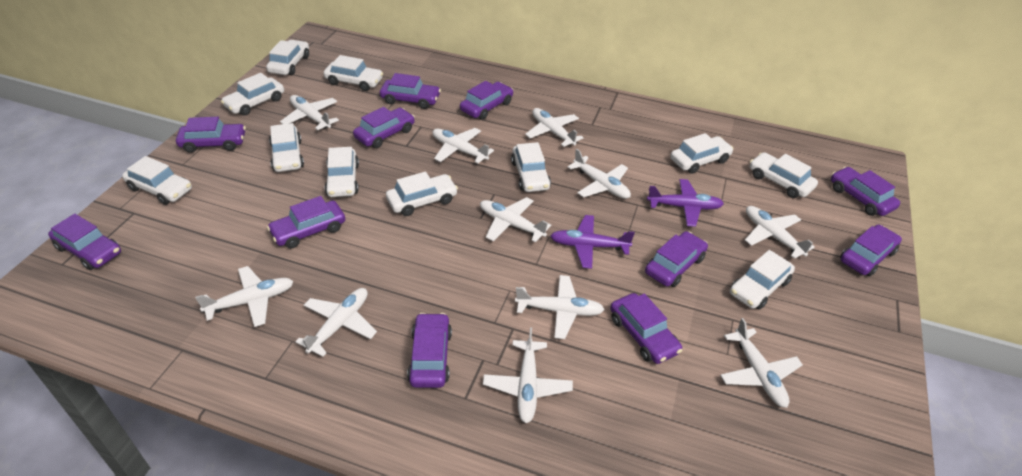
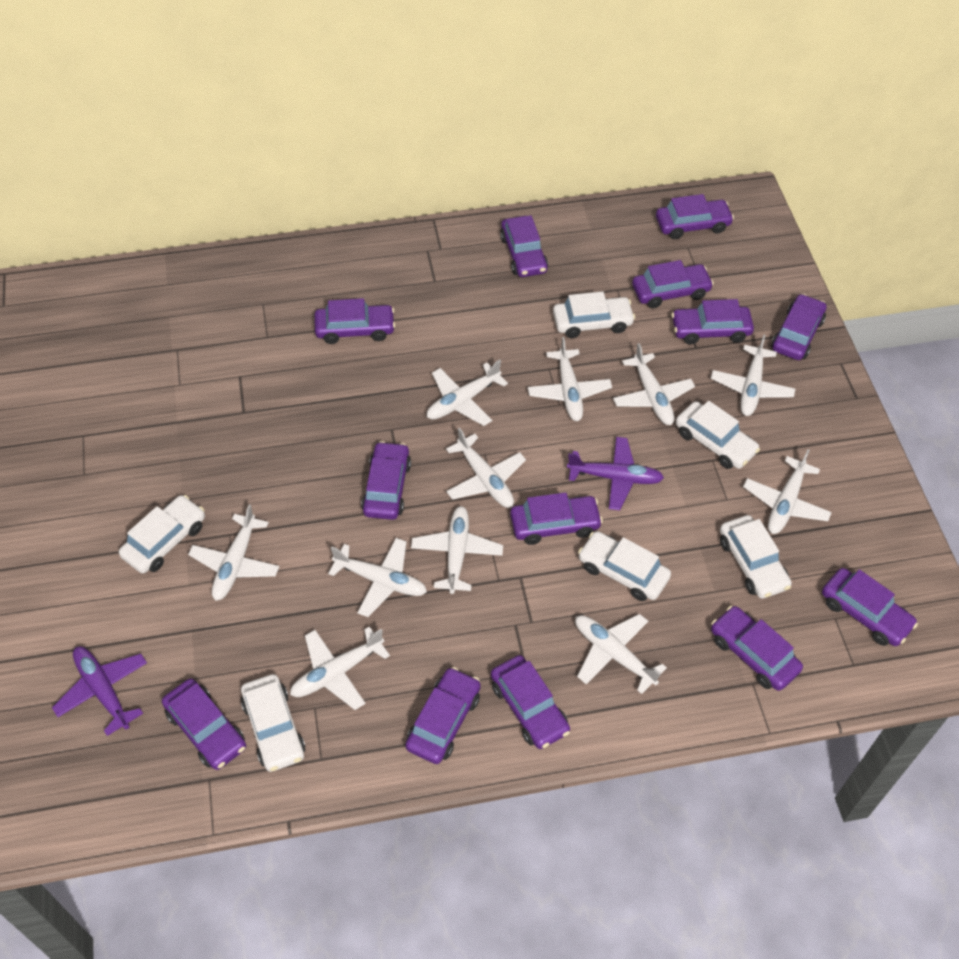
purple car: [48,214,121,270] [176,117,246,153] [267,196,345,249] [353,107,415,148] [380,73,441,109] [407,313,452,388] [460,81,513,120] [610,293,682,364] [645,231,708,287] [831,167,900,216] [840,224,902,276] = 11 -> [162,679,246,770] [314,298,395,344] [361,441,411,520] [405,667,481,764] [491,655,570,749] [500,215,548,277] [510,492,603,545] [632,260,714,308] [656,194,734,239] [671,299,754,344] [711,606,803,691] [771,294,827,360] [822,568,918,646] = 13
white car: [122,156,192,205] [221,73,284,116] [266,40,309,75] [269,123,304,172] [324,55,383,91] [325,147,359,197] [386,172,458,216] [511,142,551,192] [670,133,733,174] [730,250,795,310] [750,152,818,198] = 11 -> [119,495,205,573] [241,674,306,772] [553,291,635,338] [578,531,671,601] [676,401,760,469] [720,515,792,599] = 6

